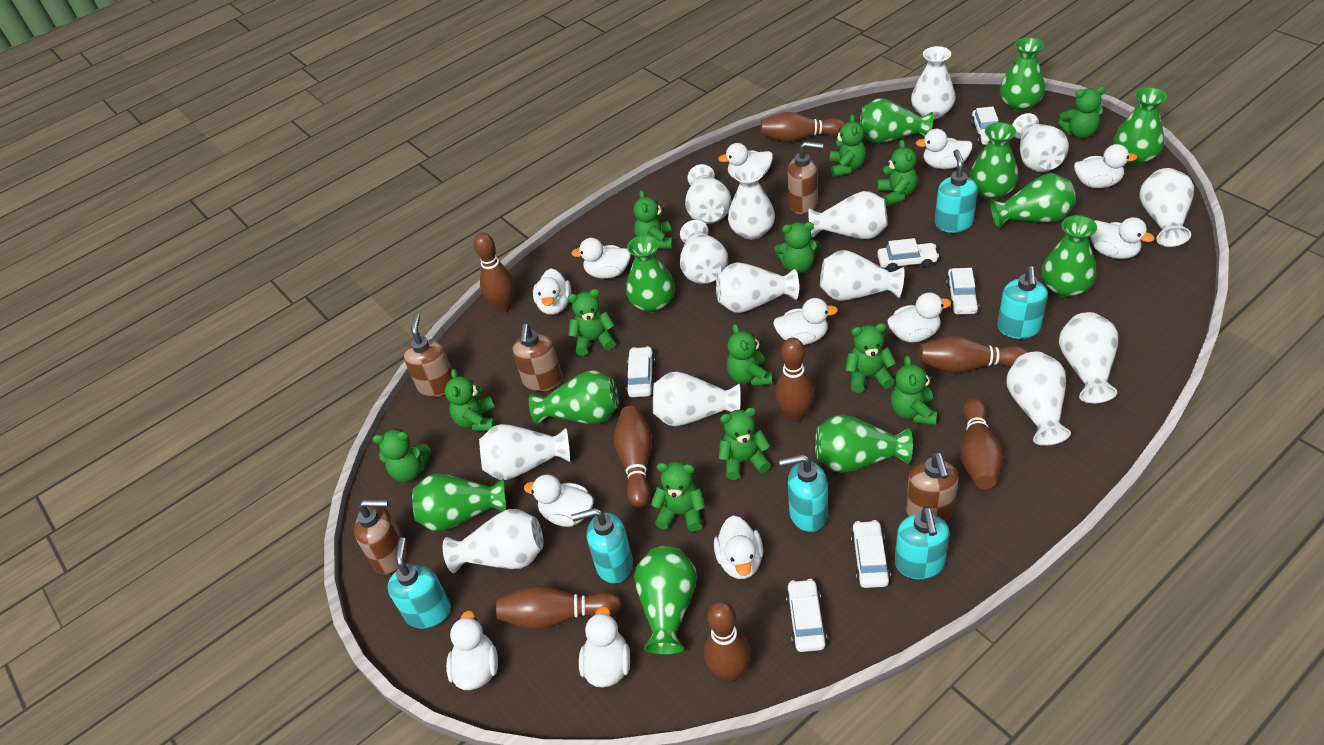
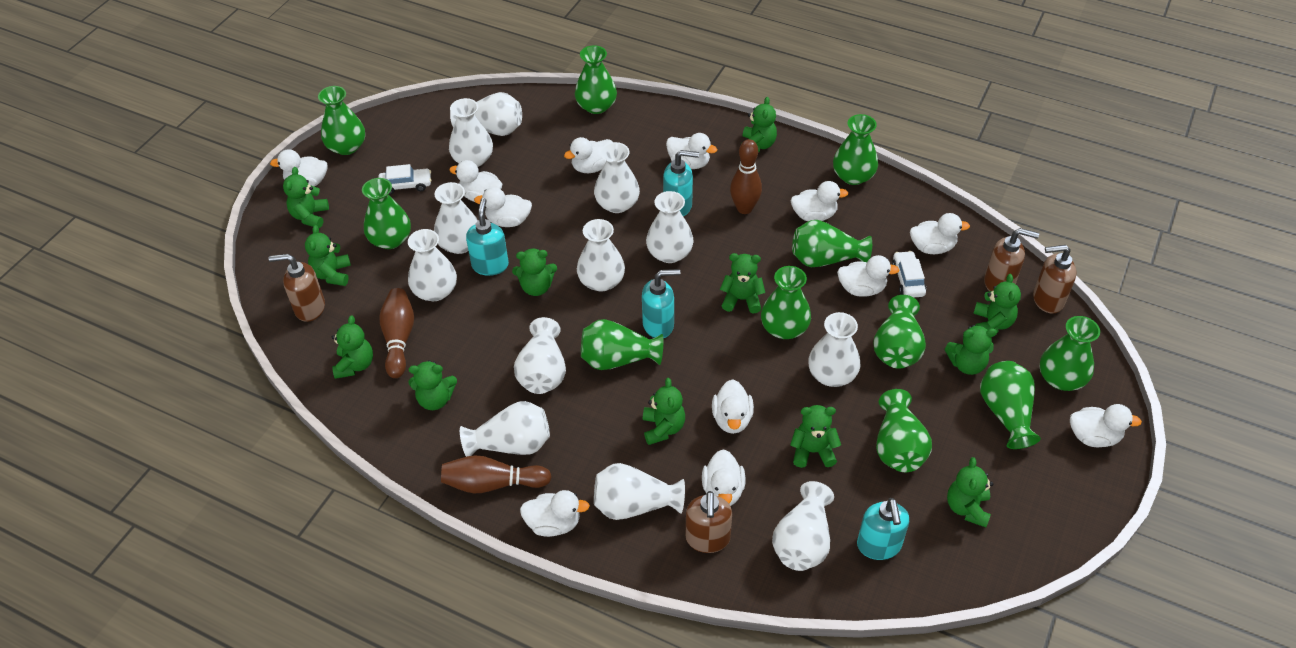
brown bowling pin: [474,233,514,312] [496,585,622,629] [614,406,652,508] [704,601,750,683] [760,112,846,142] [775,338,814,422] [919,335,1028,373] [960,398,1003,489] = 8 -> [379,288,414,378] [441,455,552,493] [730,139,762,214] = 3
brown soap dispenser: [354,500,407,574] [404,314,452,397] [513,324,562,392] [788,142,823,214] [906,452,959,521] = 5 -> [269,254,325,322] [686,491,732,553] [984,228,1039,291] [1033,245,1076,314] = 4
green teddy bear: [372,429,431,482] [445,369,496,431] [567,289,616,356] [634,190,673,249] [651,462,706,532] [719,407,771,480] [726,324,772,387] [774,222,820,273] [830,114,866,177] [845,323,896,393] [878,140,918,206] [891,356,937,425] [1058,87,1106,138] = 13 -> [283,167,329,228] [305,225,351,286] [332,316,373,379] [409,360,457,410] [512,248,557,296] [643,378,685,445] [720,253,765,313] [741,97,777,152] [790,405,841,468] [945,325,997,375] [947,457,993,527] [973,274,1021,333] = 12
turquoise soap dispenser: [387,537,451,629] [571,508,633,584] [779,454,828,532] [895,507,949,579] [935,149,978,233] [997,266,1048,339] = 6 -> [466,198,509,276] [642,269,680,338] [663,150,699,216] [857,498,909,560] = 4
white car: [626,346,655,397] [786,579,827,652] [851,520,891,588] [877,238,939,272] [946,268,979,314] [971,107,999,145] = 6 -> [378,164,431,195] [892,251,926,297] = 2
white vase: [443,509,543,573] [479,424,570,480] [653,371,741,426] [680,220,728,284] [685,164,731,224] [716,262,799,313] [728,164,775,240] [808,191,888,239] [820,250,905,301] [911,46,956,119] [1006,351,1071,446] [1012,113,1069,172] [1059,312,1118,403] [1140,168,1194,247] = 14 -> [408,229,457,301] [434,182,478,254] [449,98,493,167] [450,92,522,136] [460,401,550,457] [514,317,566,394] [577,219,625,292] [594,142,640,213] [594,463,685,520] [646,191,694,263] [772,481,834,571] [808,312,860,387] = 12

